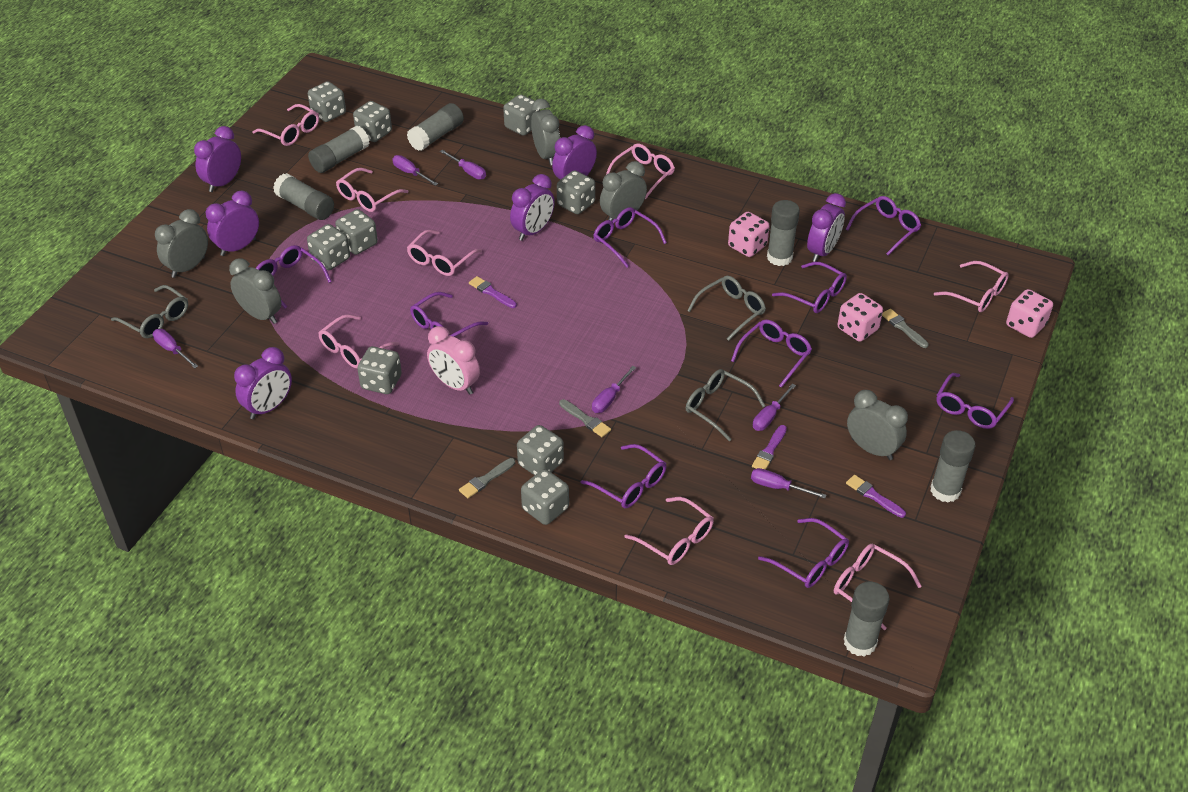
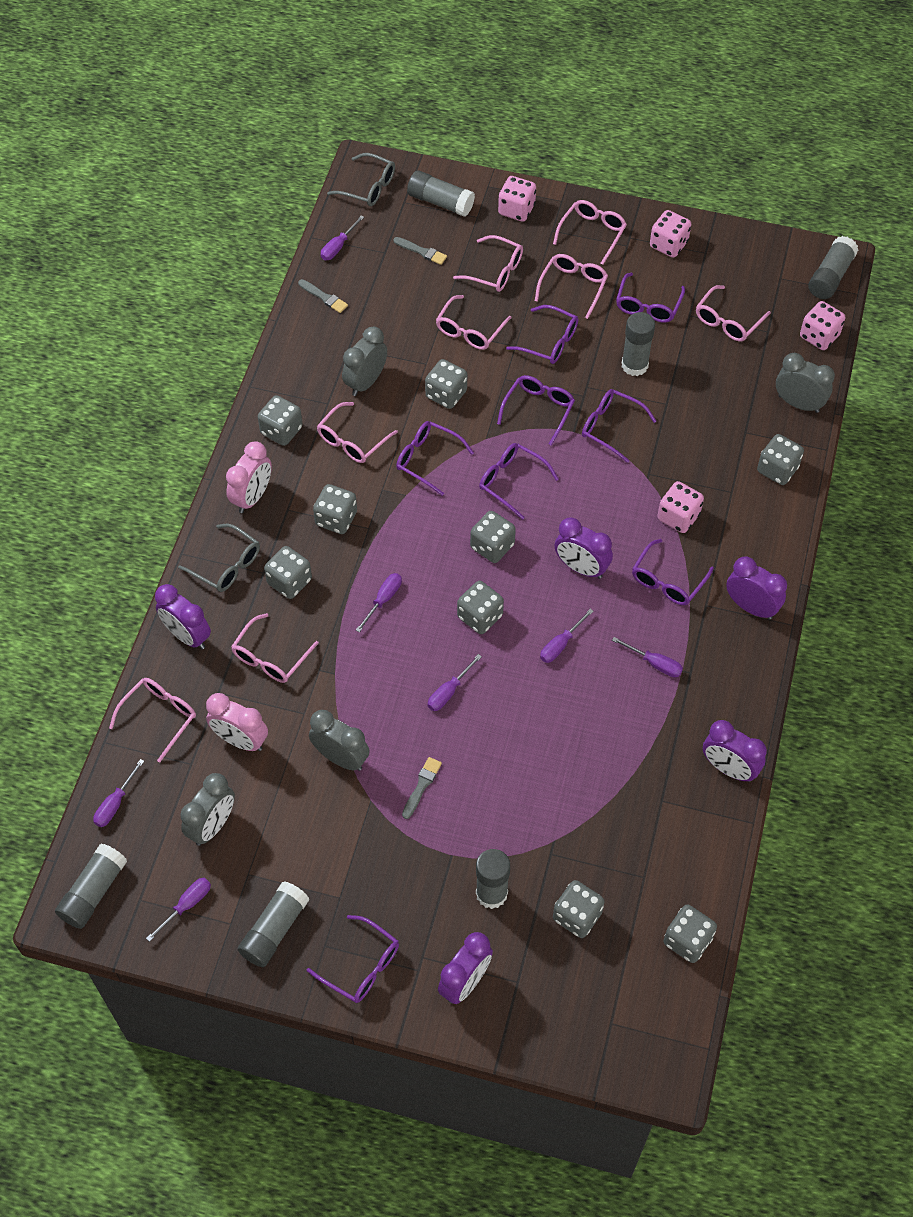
grey clock: [155,209,208,278] [229,258,282,324] [531,99,560,166] [600,161,647,221] [847,390,908,460] = 5 -> [181,773,235,846] [309,710,370,771] [342,326,387,396] [776,353,835,413] = 4
grey glasses: [111,285,188,338] [686,369,765,442] [687,276,766,341] = 3 -> [178,524,260,592] [327,153,395,206] = 2
pink clock: [427,326,480,395] = 1 -> [206,693,268,751] [226,441,272,513] = 2
pink dice: [728,212,770,257] [837,293,883,342] [1006,289,1053,338] = 3 -> [498,176,536,222] [650,210,691,258] [658,481,704,533] [800,301,845,350] = 4
purple brush: [469,276,517,308] [752,425,787,470] [846,475,906,518] = 3 -> none = 0
purple clock: [194,126,241,192] [206,191,259,256] [234,347,292,419] [510,174,555,241] [552,125,597,180] [807,193,846,262] = 6 -> [155,584,211,649] [438,932,493,1004] [555,517,613,579] [703,720,767,782] [726,556,787,620] = 5
purple glasses: [256,245,332,308] [410,292,488,337] [581,444,666,508] [593,207,667,267] [731,320,812,388] [758,518,849,588] [772,262,847,313] [846,196,921,255] [936,373,1014,429] = 9 -> [307,915,399,1003] [396,421,474,496] [479,443,558,520] [497,375,575,446] [506,305,578,364] [582,389,656,463] [616,273,685,322] [632,539,714,605] = 8
purple screwdriver: [153,329,198,368] [392,155,438,186] [440,150,486,179] [592,366,636,413] [751,468,826,499] [753,384,796,431] = 6 -> [93,759,144,827] [146,878,211,942] [321,216,364,260] [356,573,402,633] [428,654,482,711] [540,609,594,663] [612,637,683,677] = 7

